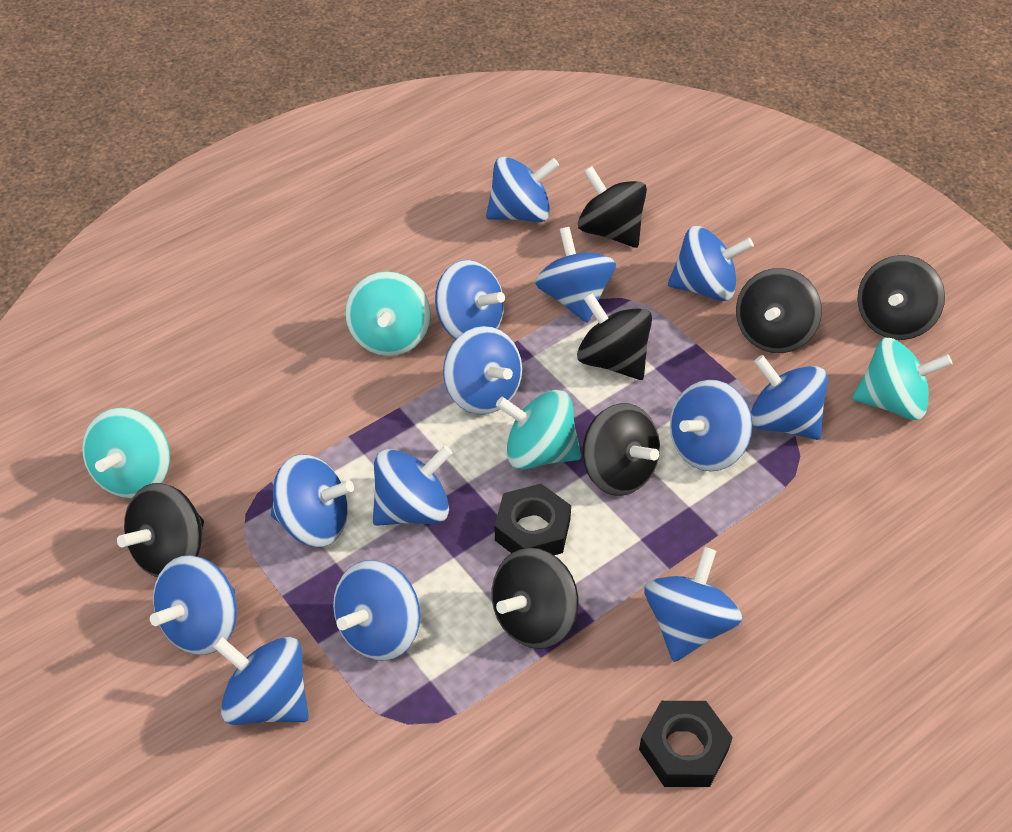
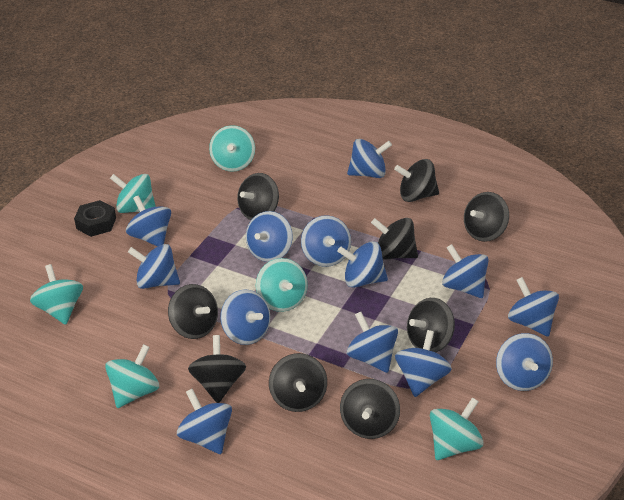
black nut: [495,484,571,555] [639,701,733,787] = 2 -> [74,200,116,237] = 1
black spinning top: [117,483,204,577] [492,548,578,649] [577,293,652,380] [578,166,647,248] [583,403,660,496] [736,268,822,353] [857,255,945,340] = 7 -> [168,284,218,339] [188,335,246,403] [237,173,279,220] [269,353,327,412] [340,379,400,439] [371,218,418,260] [394,159,439,202] [407,298,455,353] [464,192,509,242] = 9
turquoise spinning top: [82,408,170,498] [345,271,431,356] [496,390,581,470] [852,338,952,420] = 4 -> [30,264,83,325] [105,344,159,408] [110,174,156,213] [209,125,255,172] [256,258,308,312] [430,397,484,460] = 6

